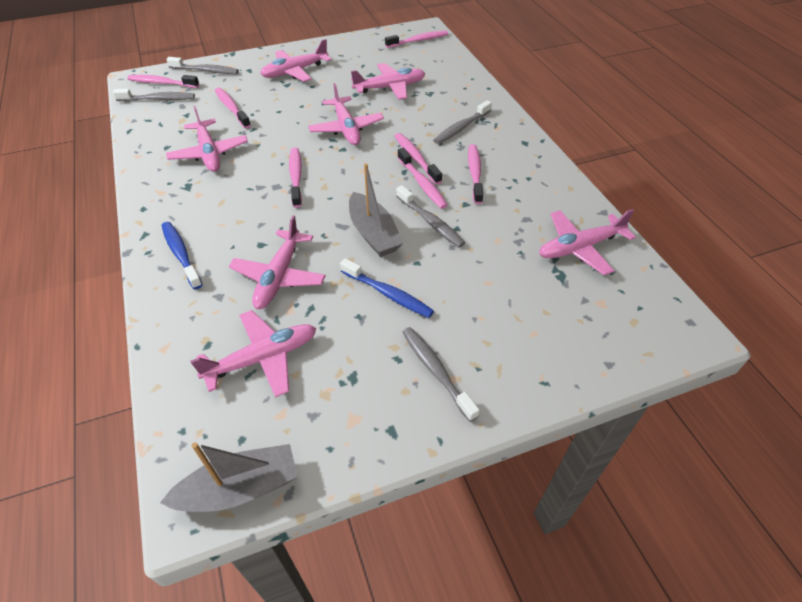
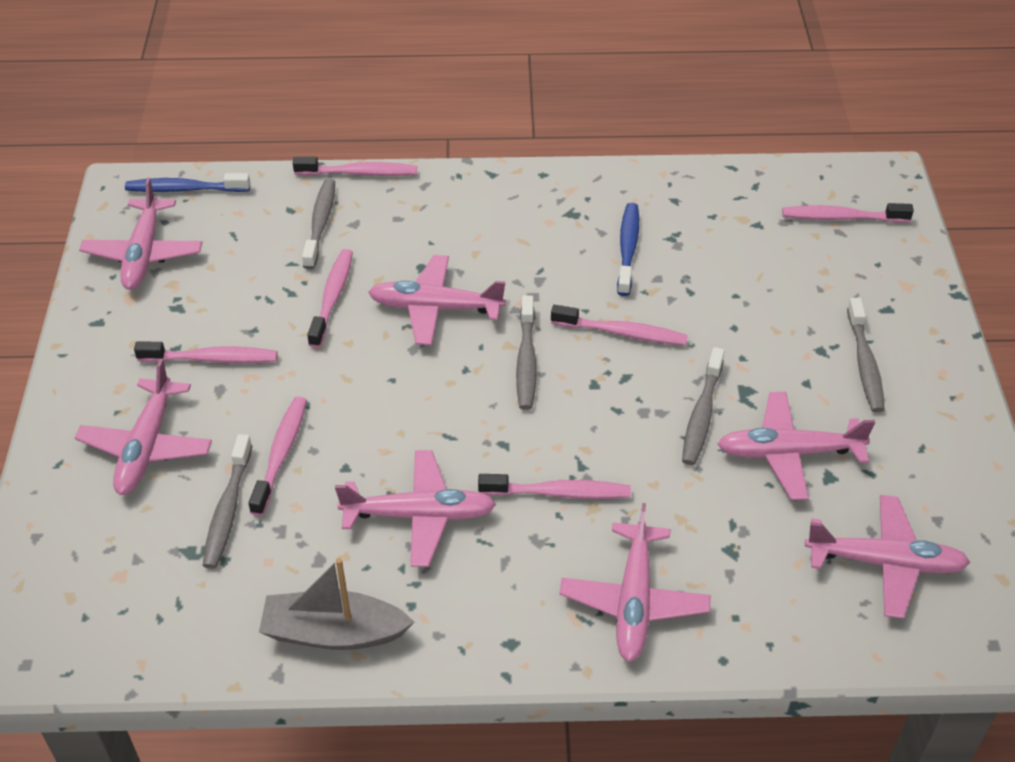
grey boat: [160,442,298,512] [349,164,403,257] = 2 -> [259,558,414,650] = 1

